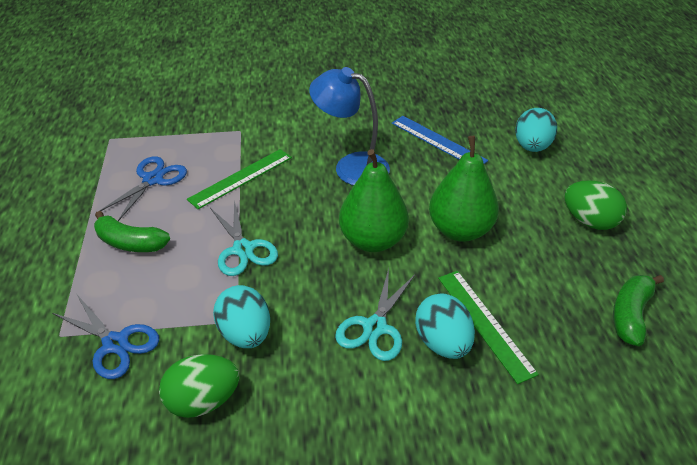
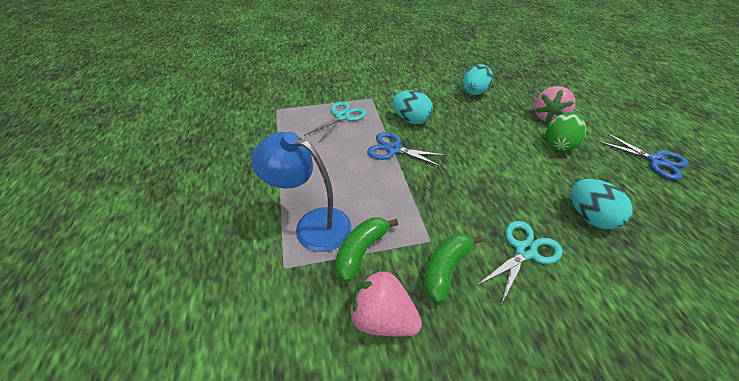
blue ruler: [392,116,488,164] = 1 -> none = 0
green egg: [159,354,239,418] [564,180,627,230] = 2 -> [546,112,586,152] = 1
green pear: [339,149,409,252] [429,136,499,242] = 2 -> none = 0
green ruler: [187,149,292,209] [438,271,539,384] = 2 -> none = 0
pink strawberry: none = 0 -> [349,268,422,337] [534,86,576,123] = 2

